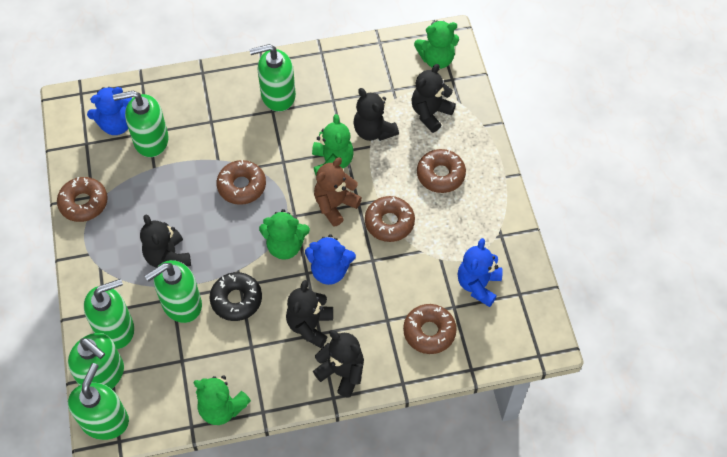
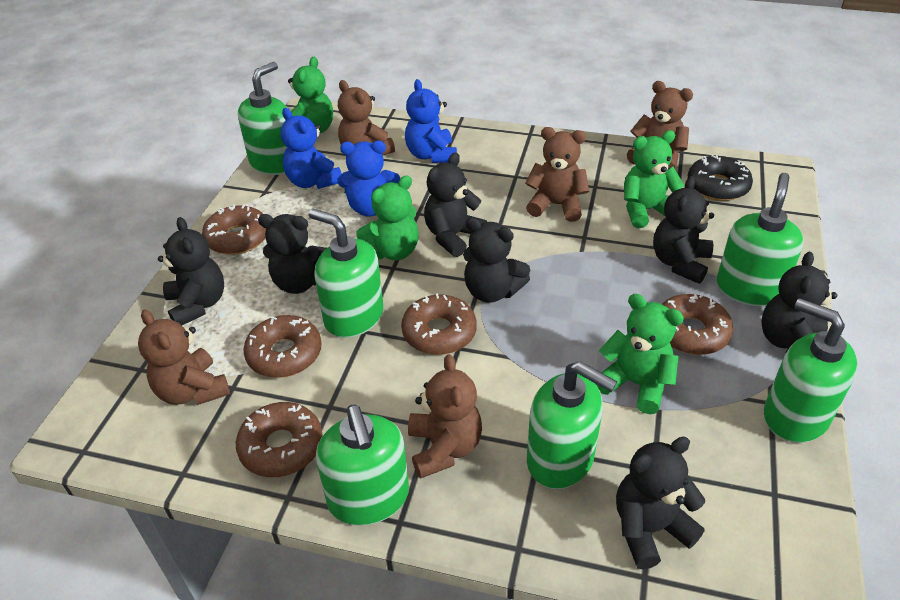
black teddy bear: [140,215,191,268] [286,280,333,348] [313,330,364,398] [353,88,399,141] [411,64,456,133] = 5 -> [158,217,224,325] [258,214,327,294] [424,152,487,257] [463,217,530,303] [616,437,705,569] [653,176,714,284] [761,252,837,354] = 7
brown teddy bear: [314,157,362,227] = 1 -> [138,310,230,405] [338,80,395,155] [408,354,482,479] [525,127,589,222] [627,81,693,170] = 5

